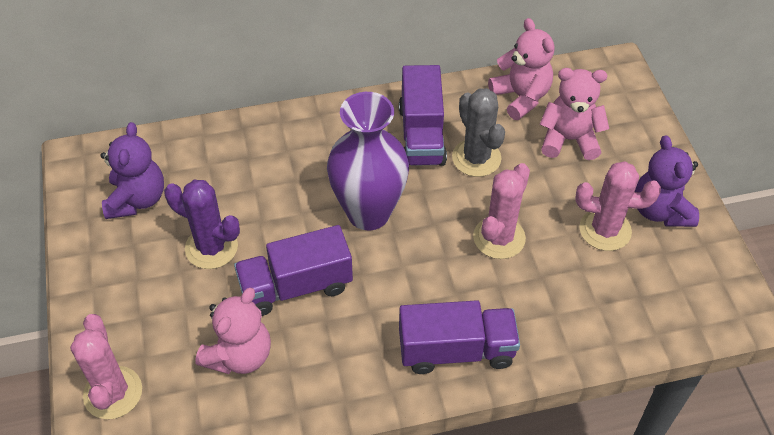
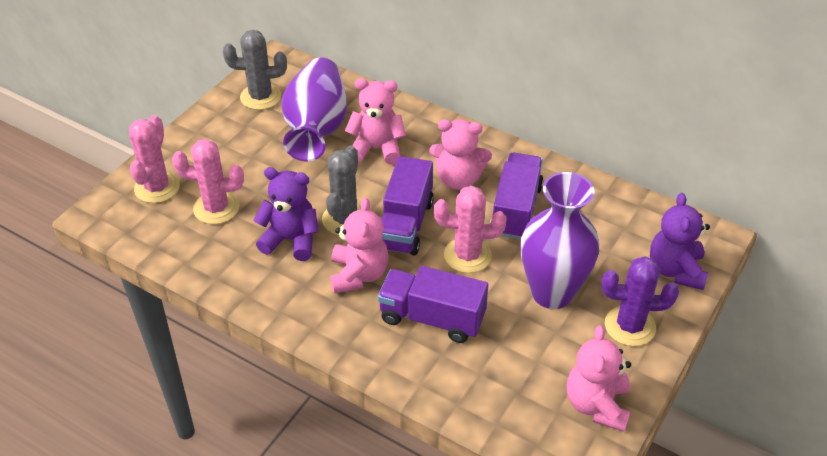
grey cactus: [452,88,505,177] = 1 -> [223,30,287,110] [322,145,361,235] = 2
pink teddy bear: [195,288,271,374] [488,18,554,120] [540,68,609,160] = 3 -> [330,198,389,294] [345,78,406,165] [429,119,492,190] [567,325,631,432] = 4
purple vase: [327,92,409,230] = 1 -> [281,57,347,162] [521,172,599,309] = 2

